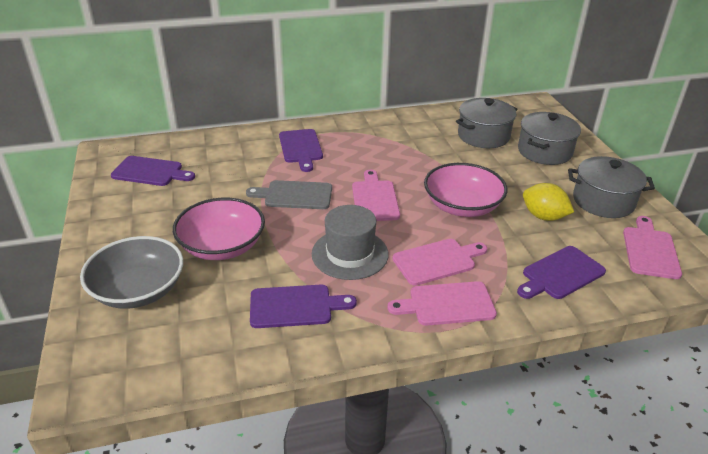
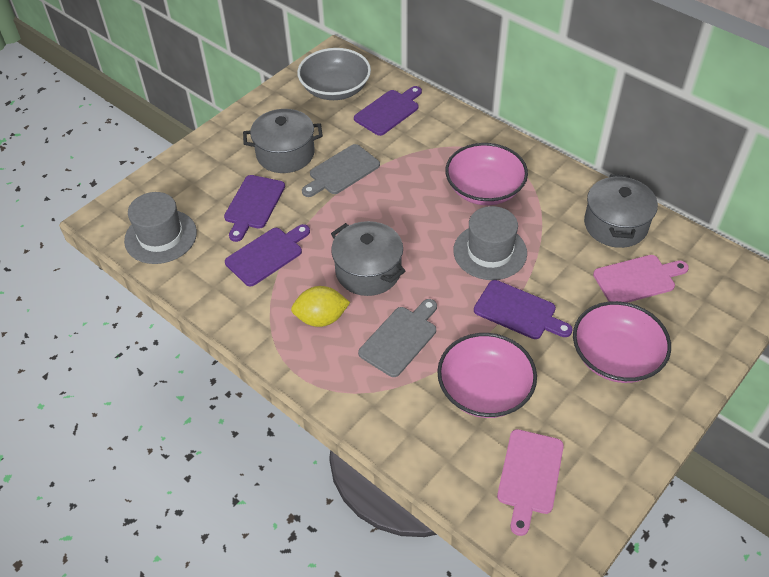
grey cutting board: [246,180,332,209] = 1 -> [302,144,380,197] [358,299,437,377] = 2
grey hat: [312,205,389,280] = 1 -> [124,192,197,264] [453,206,527,280] = 2
pink bowl: [173,198,265,260] [424,163,508,217] = 2 -> [437,333,537,418] [445,143,528,205] [573,301,671,383] = 3
pink cutting board: [352,170,400,221] [387,281,497,326] [393,239,487,286] [623,216,682,279] = 4 -> [497,429,564,536] [593,255,689,303] = 2

